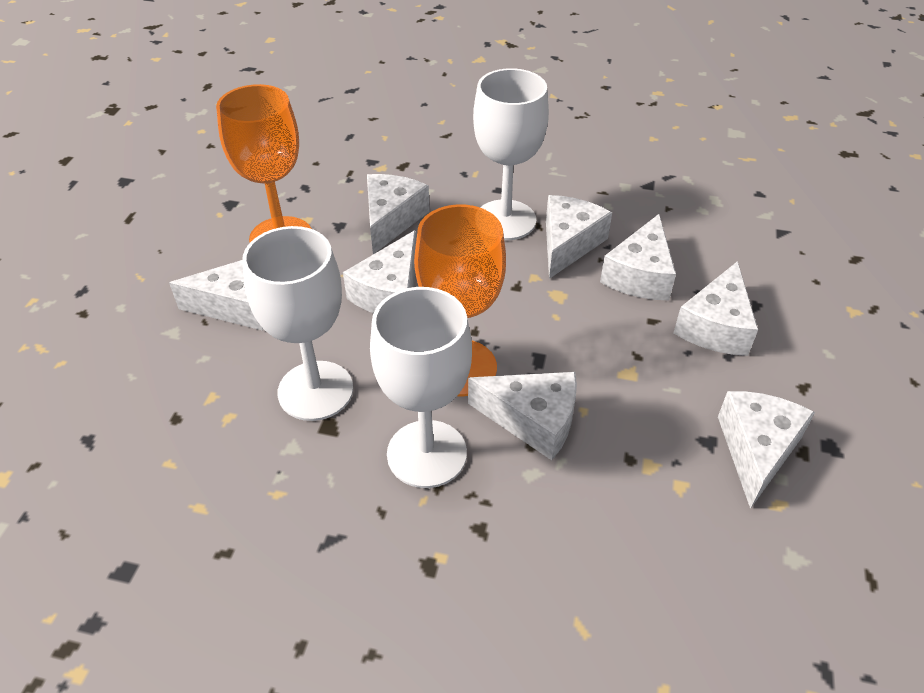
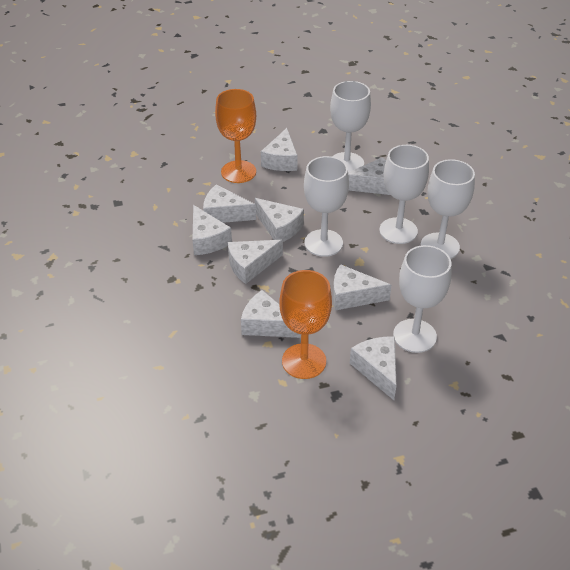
white cheese: [169,260,264,331] [343,230,416,313] [367,174,430,254] [468,372,577,460] [546,195,612,279] [600,214,676,300] [674,261,758,356] [718,391,815,509] = 8 -> [192,205,232,255] [203,185,256,223] [228,240,283,284] [241,290,301,338] [255,198,304,242] [261,128,298,171] [333,264,392,311] [348,157,390,195] [350,337,397,400] = 9
white goblet: [242,226,353,421] [370,287,472,488] [473,68,549,240] = 3 -> [304,156,349,257] [330,81,371,172] [379,145,429,244] [393,245,451,353] [421,159,475,259] = 5

